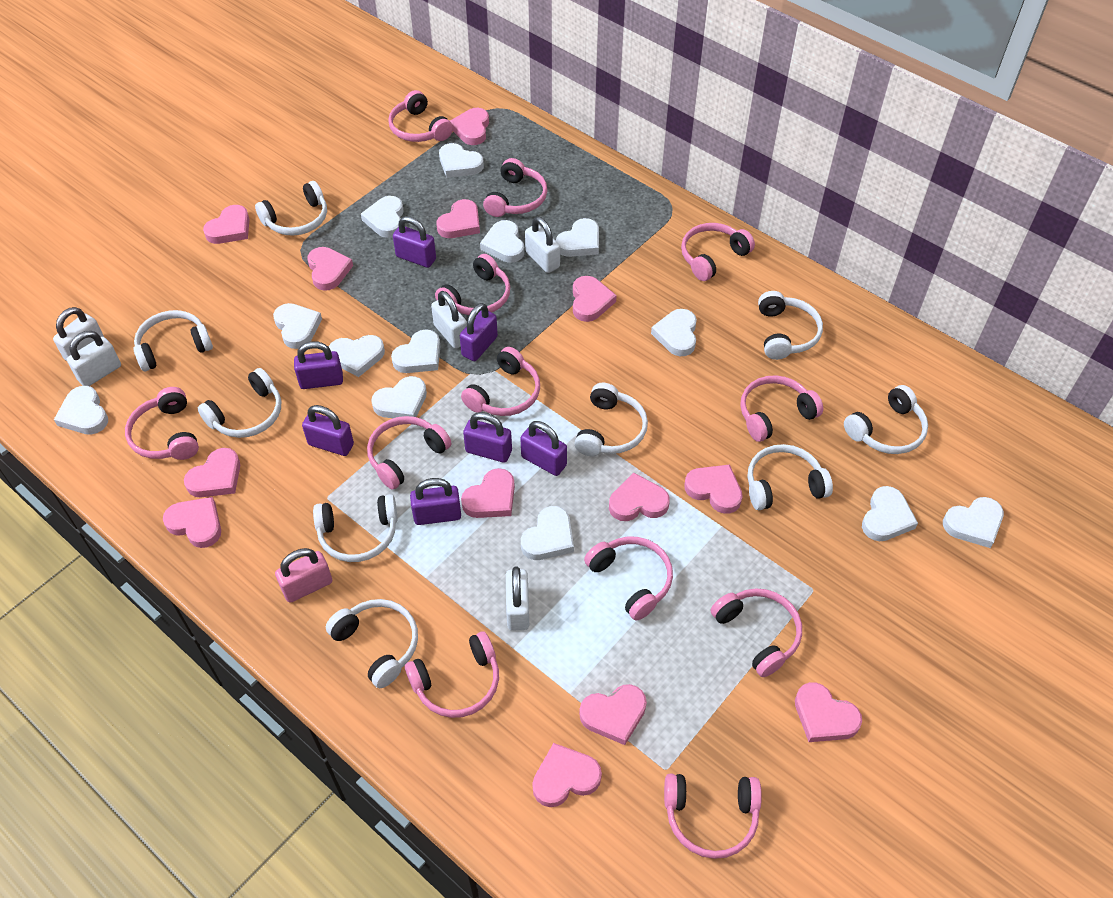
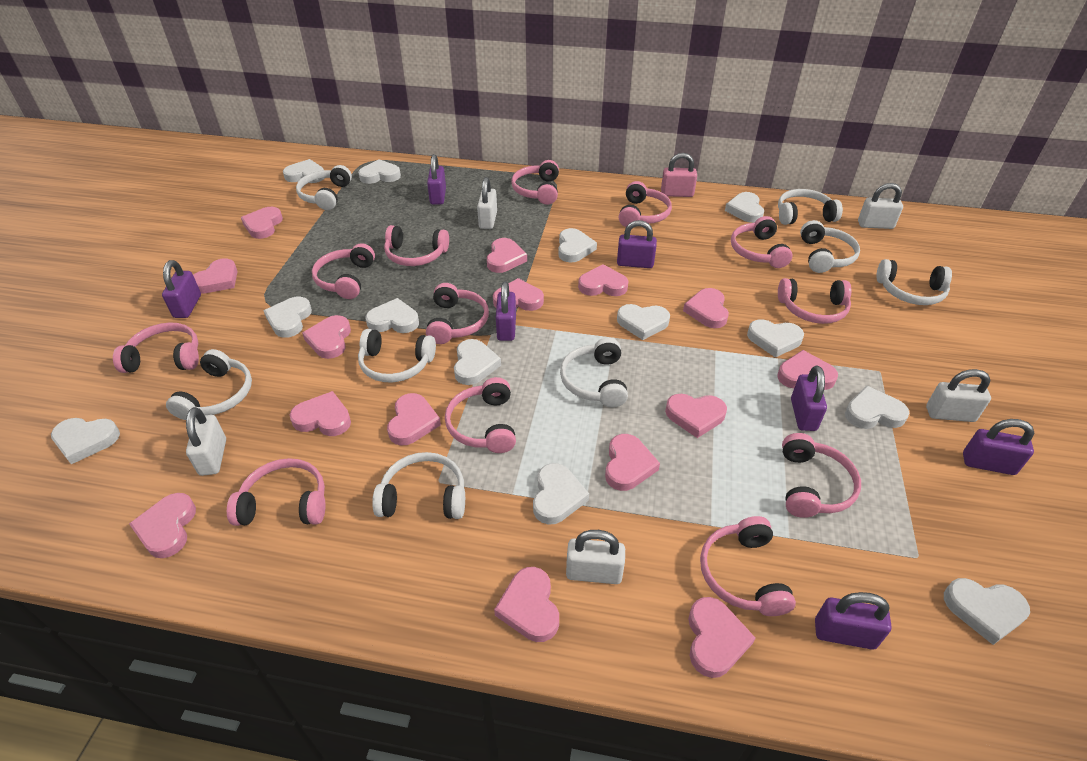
pink heart: [163,497,221,548] [184,448,240,497] [203,205,250,244] [307,247,353,291] [436,199,480,238] [450,108,489,145] [461,468,515,518] [532,743,602,807] [573,276,617,322] [579,684,647,745] [609,473,670,521] [684,465,743,514] [795,682,862,742] = 13 -> [129,493,196,558] [193,258,238,294] [241,207,283,239] [290,391,351,436] [302,315,351,359] [387,393,441,445] [487,238,527,273] [493,278,544,311] [494,567,559,642] [578,264,628,296] [605,434,660,491] [665,394,727,438] [683,288,729,328] [688,597,755,678] [777,350,838,390] = 15
white headphones: [133,310,213,371] [198,368,281,438] [255,181,327,236] [313,494,397,562] [326,599,418,688] [575,383,648,456] [748,444,833,510] [758,291,823,360] [844,385,928,454] = 9 -> [166,349,252,420] [296,165,352,210] [358,329,436,382] [372,452,465,519] [560,338,628,408] [778,189,843,225] [800,220,860,273] [876,259,952,305] = 8

